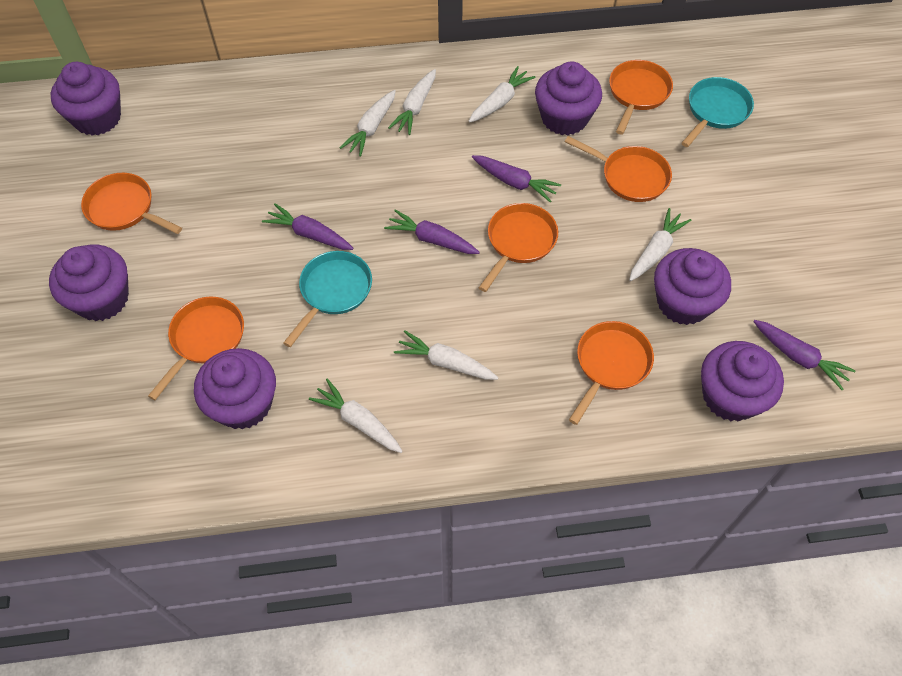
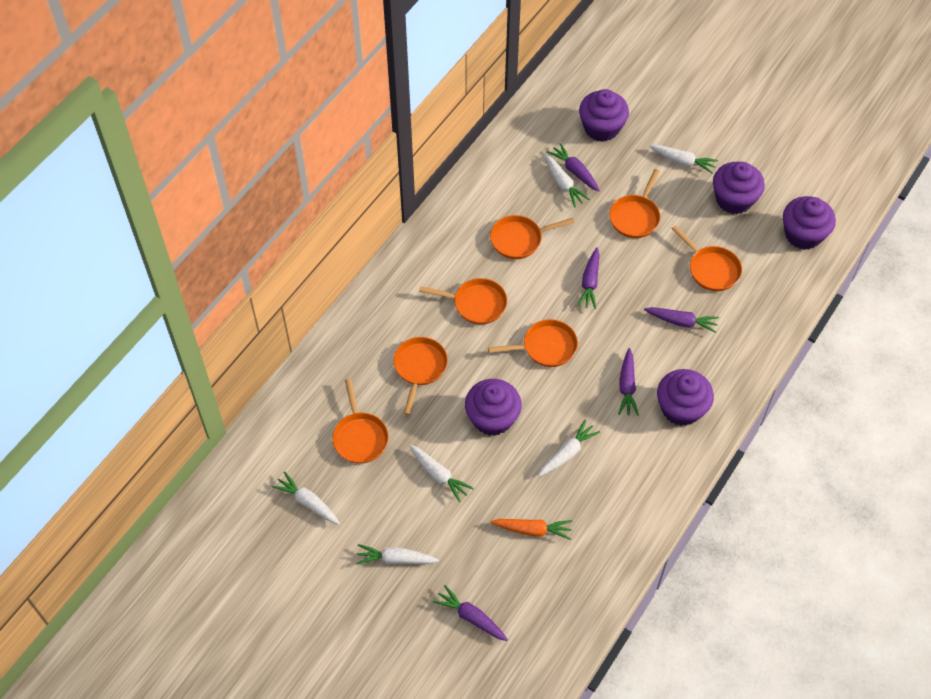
orange carrot: none = 0 -> [490,519,572,540] = 1
orange pan: [81,173,182,234] [148,297,244,400] [479,203,558,292] [565,136,672,202] [569,321,654,425] [609,60,673,135] = 6 -> [332,378,389,464] [394,337,448,415] [419,278,507,324] [488,319,578,367] [490,215,575,259] [609,169,660,238] [671,225,742,291] = 7
purple carrot: [262,203,354,250] [384,209,480,254] [472,155,561,202] [753,320,856,390] = 4 -> [433,585,508,641] [547,143,600,192] [577,247,600,309] [618,348,639,416] [644,307,719,333] = 5
purple cupcake: [49,245,129,321] [51,62,121,136] [194,348,276,430] [535,61,602,135] [654,248,731,325] [701,341,784,421] = 6 -> [465,379,522,436] [579,89,629,142] [657,369,714,426] [713,162,765,214] [783,196,836,250] = 5
turquoise pan: [283,251,372,347] [682,77,754,147] = 2 -> none = 0

